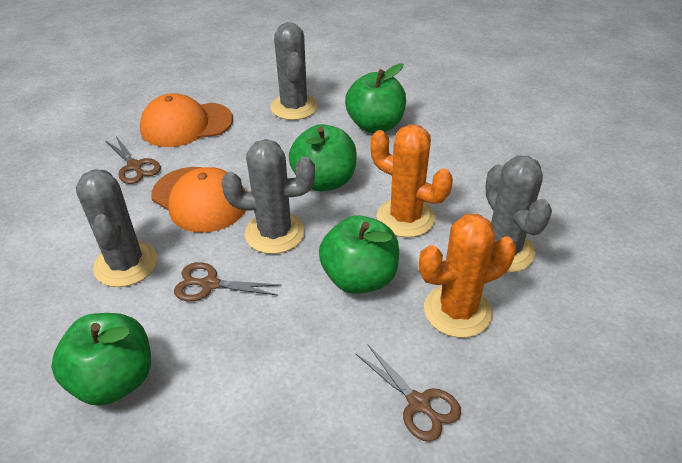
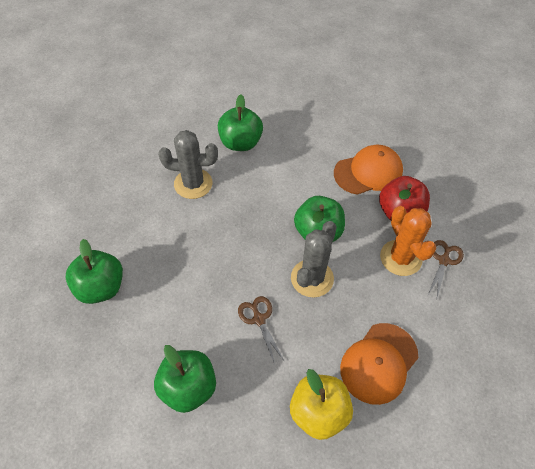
brown scissors: [105,136,161,184] [174,262,281,301] [356,344,461,441] = 3 -> [238,296,285,364] [428,240,464,298] = 2
grey cactus: [76,169,157,287] [221,139,315,254] [271,22,318,120] [485,155,552,273] = 4 -> [158,130,218,199] [291,221,337,298] = 2
orange cactus: [370,124,453,238] [419,214,516,338] = 2 -> [380,206,436,276] = 1
red apple: none = 0 -> [379,176,430,220] = 1
yellow apple: none = 0 -> [290,369,353,440] = 1

